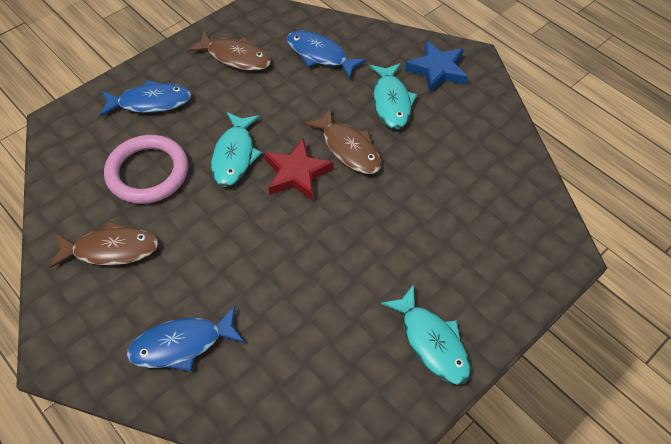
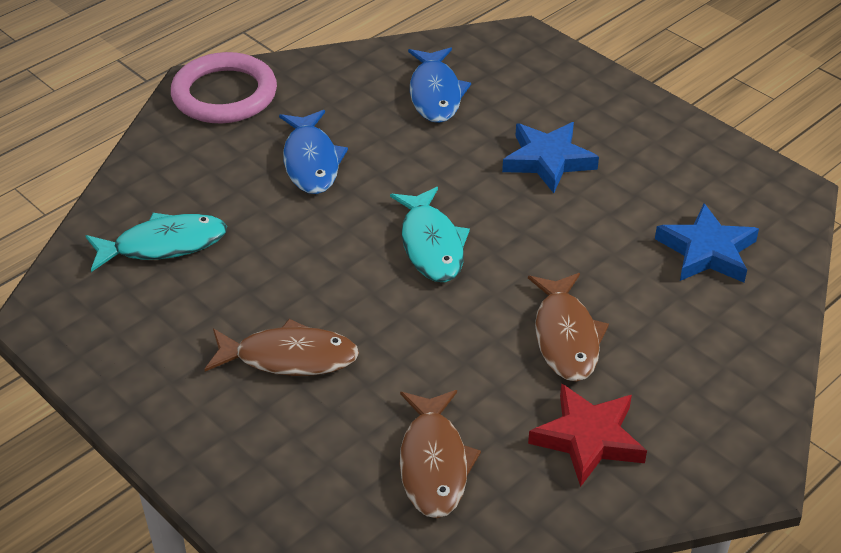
blue fish: [100,80,192,117] [127,306,245,372] [287,30,367,79] = 3 -> [279,110,348,194] [408,47,471,123] = 2
blue star: [405,40,468,92] = 1 -> [502,122,599,193] [655,203,759,283] = 2
turquoise fish: [211,112,262,187] [369,63,417,129] [381,284,471,385] = 3 -> [85,213,227,272] [390,187,470,282] = 2

